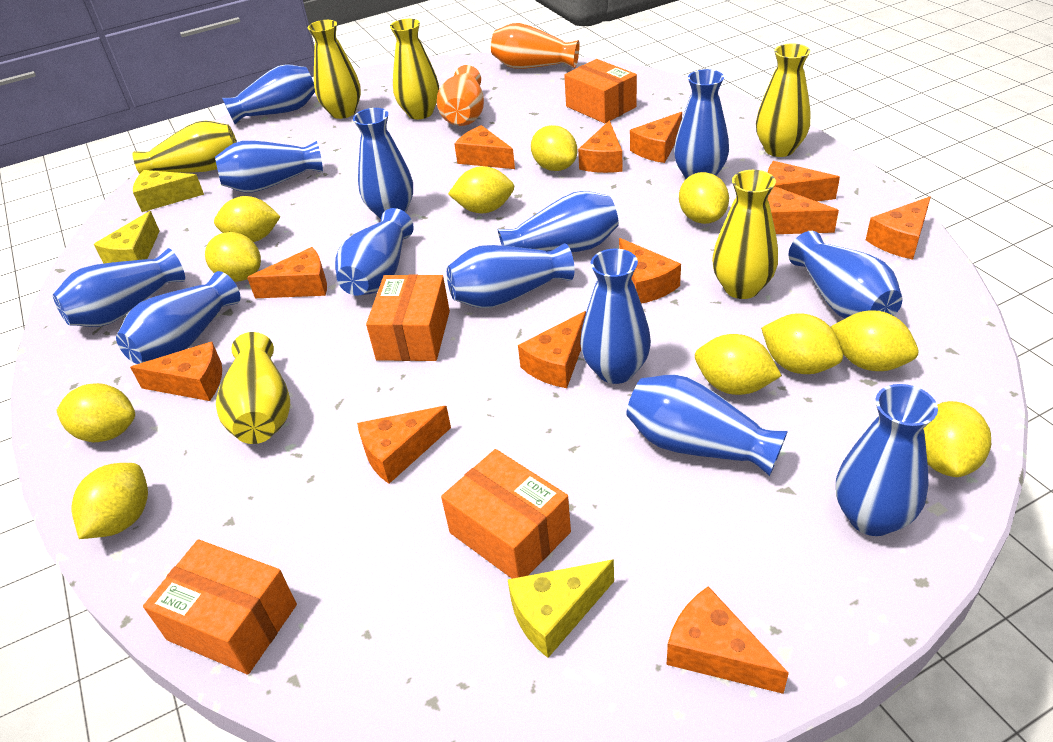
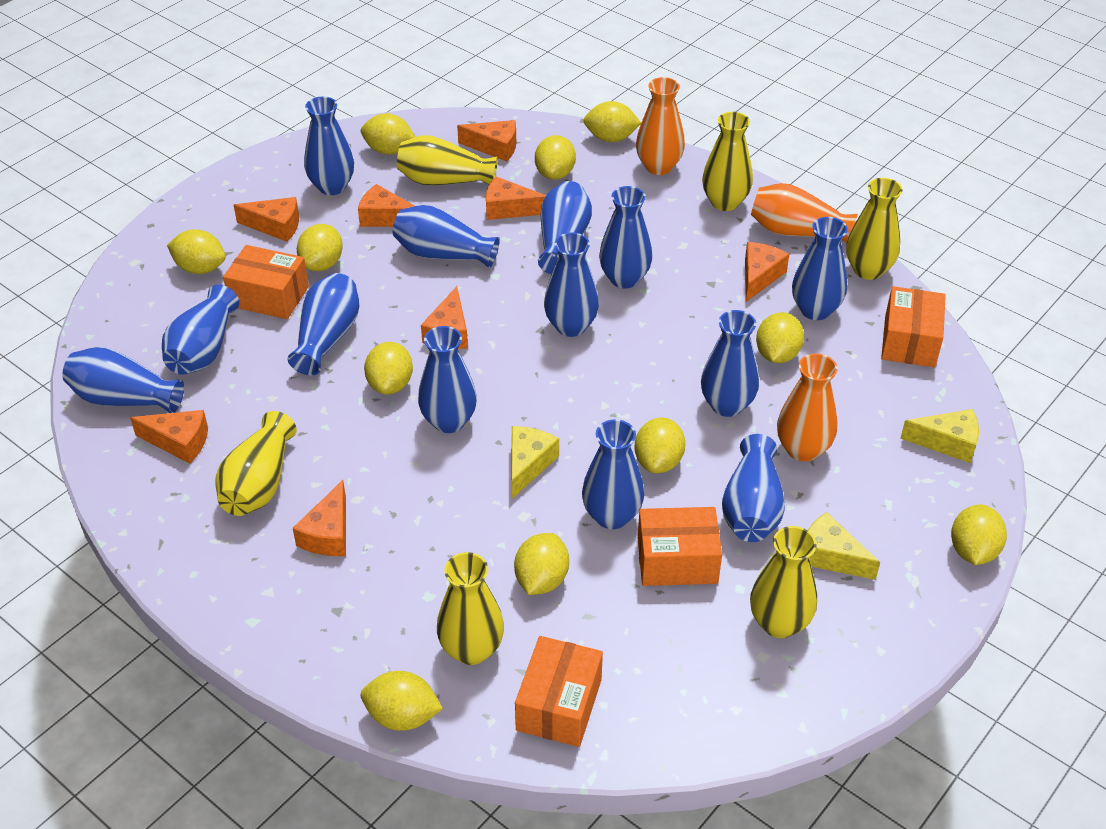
orange cheese: [130,342,222,401] [247,247,327,298] [357,406,451,484] [454,125,515,169] [518,311,586,388] [578,120,622,173] [619,238,681,304] [630,112,682,163] [667,586,789,694] [768,161,840,201] [768,187,839,234] [866,196,931,260] = 12 -> [130,410,208,464] [233,197,299,242] [293,480,346,556] [358,184,415,227] [421,286,468,349] [457,120,516,161] [486,176,546,220] [745,242,789,302] = 8
orange vase: [437,65,484,126] [491,23,580,69] = 2 -> [636,77,685,175] [751,183,858,243] [777,353,838,462] = 3

